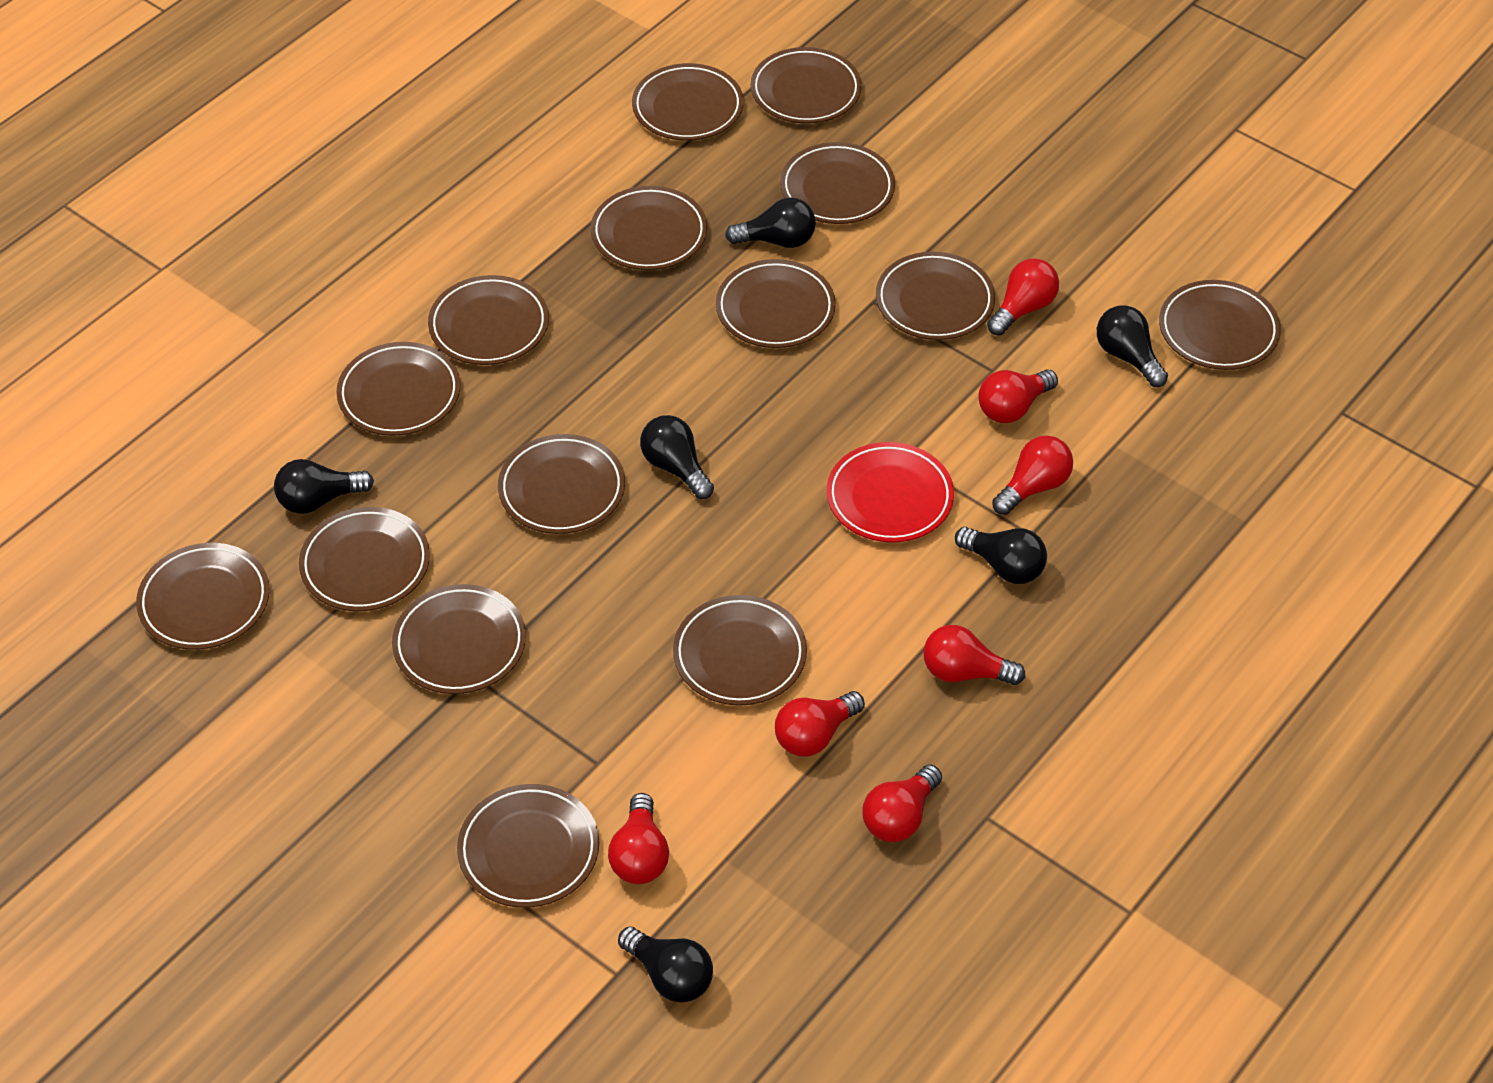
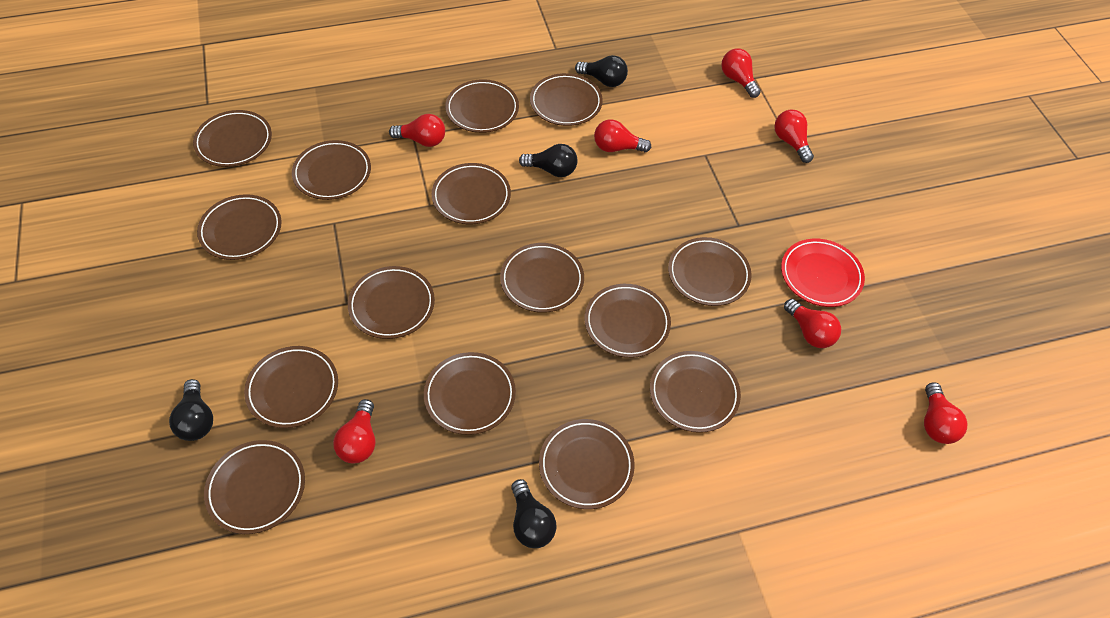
black light bulb: [274,459,374,514] [618,926,713,1003] [640,415,714,499] [725,197,816,248] [955,527,1047,584] [1097,305,1168,387] = 6 -> [169,379,213,441] [511,479,556,548] [519,144,578,177] [575,55,628,87] = 4

